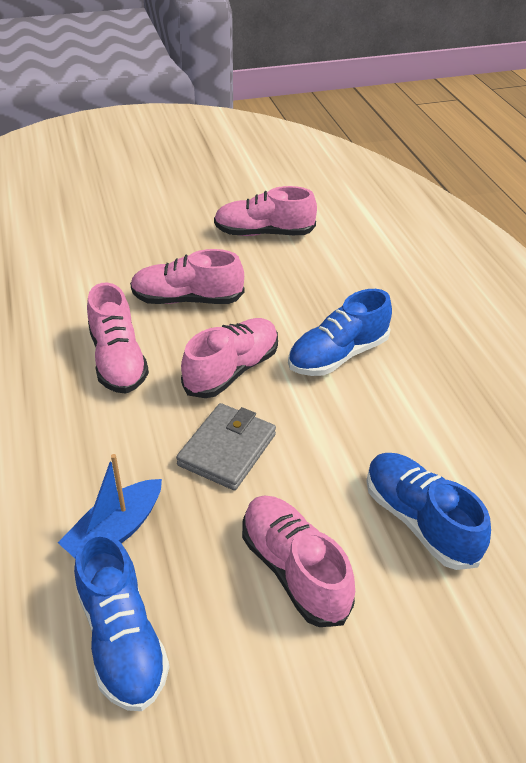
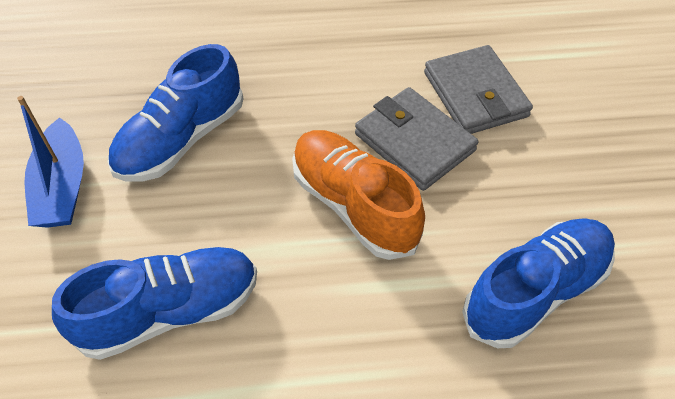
grey wallet: [176,403,276,490] = 1 -> [355,87,479,191] [424,45,533,134] = 2
orange shoe: none = 0 -> [292,130,425,260] = 1
pink shoe: [87,283,149,394] [130,249,244,304] [181,318,278,398] [214,186,317,236] [242,495,355,627] = 5 -> none = 0

